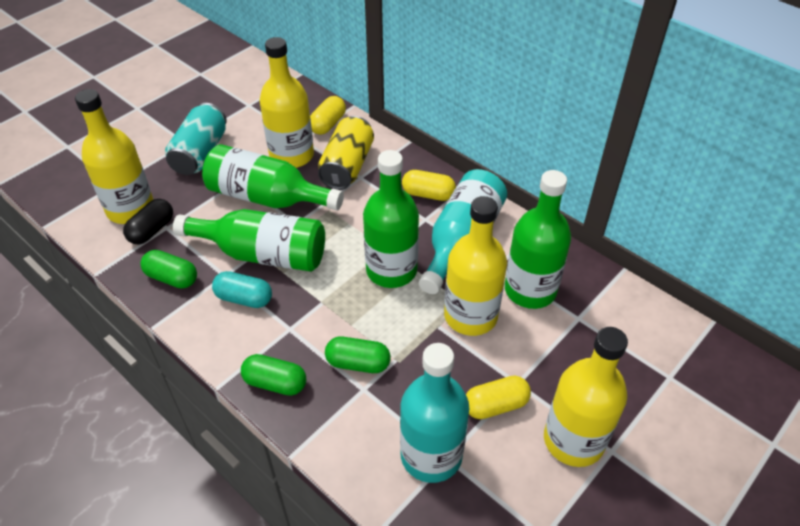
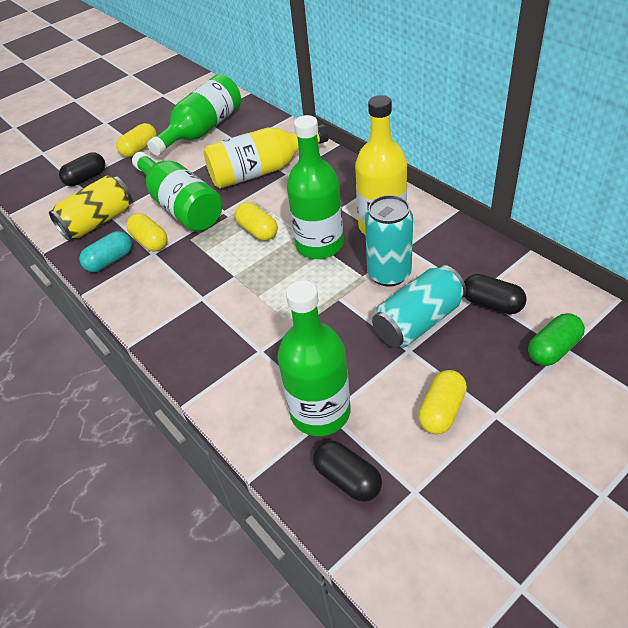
black capsule: [123,199,173,244] = 1 -> [59,152,105,186] [313,440,382,502] [464,274,527,314] = 3
green capsule: [141,250,197,289] [241,354,306,396] [325,336,391,373] = 3 -> [528,313,585,366] = 1
turquoise bottle: [400,343,469,483] [419,169,507,294] = 2 -> none = 0
turquoise can: [165,103,227,175] = 1 -> [365,195,413,287] [372,265,466,348] = 2
yellow bottle: [75,89,154,224] [259,37,314,168] [444,196,507,336] [544,327,628,467] = 4 -> [204,124,329,189] [355,95,407,235] = 2
yellow capsule: [310,96,346,135] [402,170,456,201] [466,376,531,419] = 3 -> [116,123,157,157] [127,213,168,252] [235,202,278,241] [418,370,467,434] = 4

